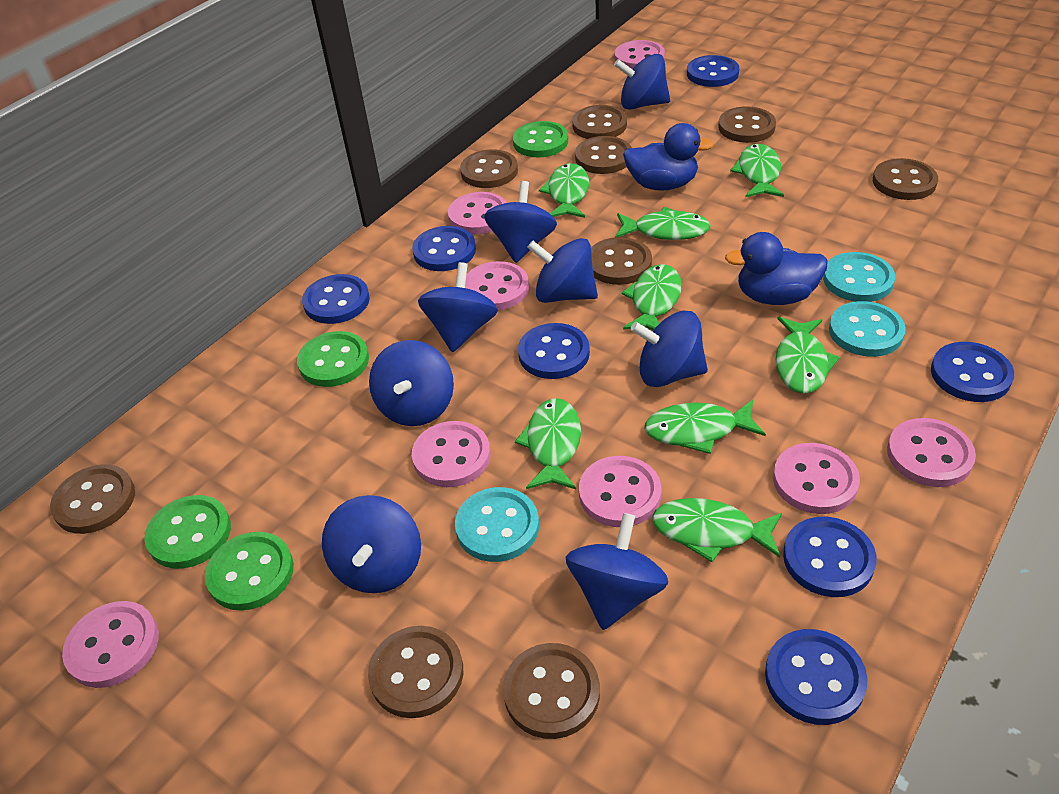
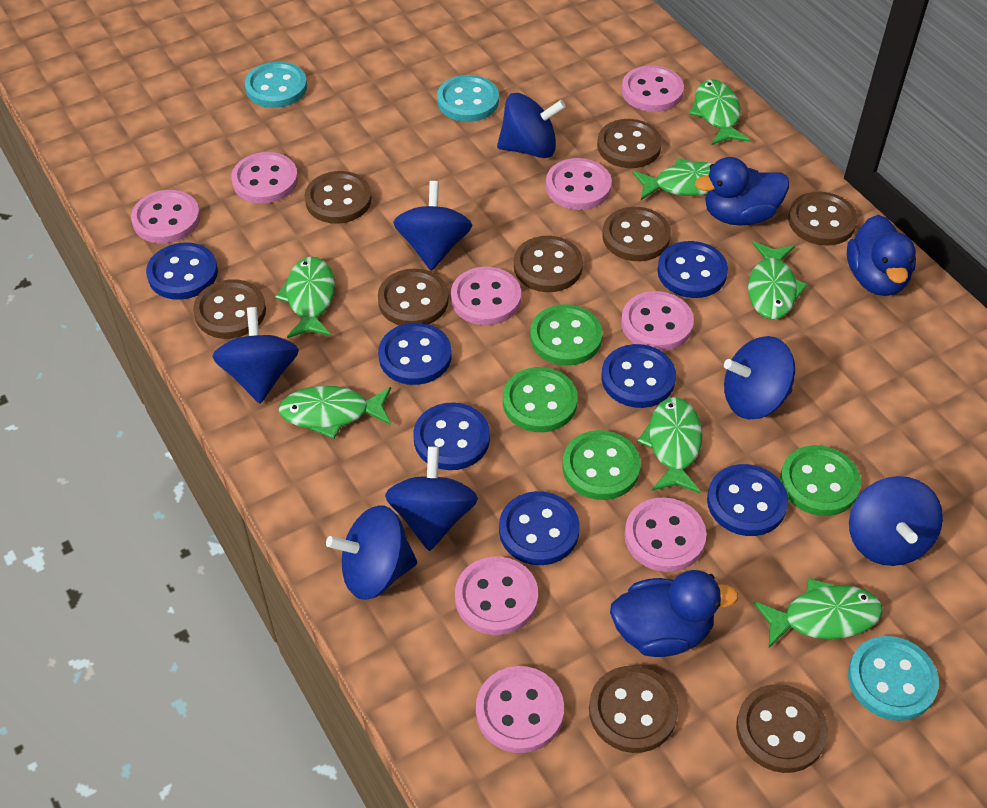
blue duck: [623,123,714,191] [725,232,828,305] = 2 -> [610,570,739,657] [695,157,789,226] [847,215,916,296] = 3
blue spinning top: [322,495,421,593] [369,340,454,426] [418,262,498,352] [484,181,557,263] [527,238,598,303] [566,513,668,630] [614,54,670,110] [630,311,708,387] = 8 -> [212,307,299,403] [326,505,417,600] [385,446,478,551] [393,181,472,271] [497,93,566,158] [724,336,795,419] [849,476,943,566] = 7
green fish: [515,398,581,489] [539,163,589,218] [615,207,711,240] [622,264,682,330] [644,400,766,454] [652,498,782,562] [730,144,784,197] [776,317,840,394] = 8 -> [275,256,335,338] [279,386,391,439] [632,158,715,200] [637,397,702,493] [689,79,750,145] [748,241,808,319] [754,578,883,649] = 7
pink button: [62,601,159,688] [412,421,491,487] [448,192,507,234] [465,261,529,310] [579,456,661,527] [615,40,665,69] [773,443,860,514] [887,418,976,487] = 8 -> [131,190,200,244] [231,152,298,204] [451,267,521,325] [455,557,538,635] [476,666,564,753] [546,158,612,210] [621,291,694,351] [622,65,684,112] [624,497,707,572] = 9

